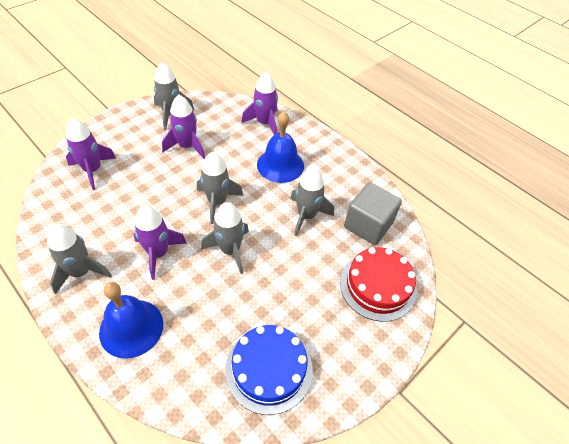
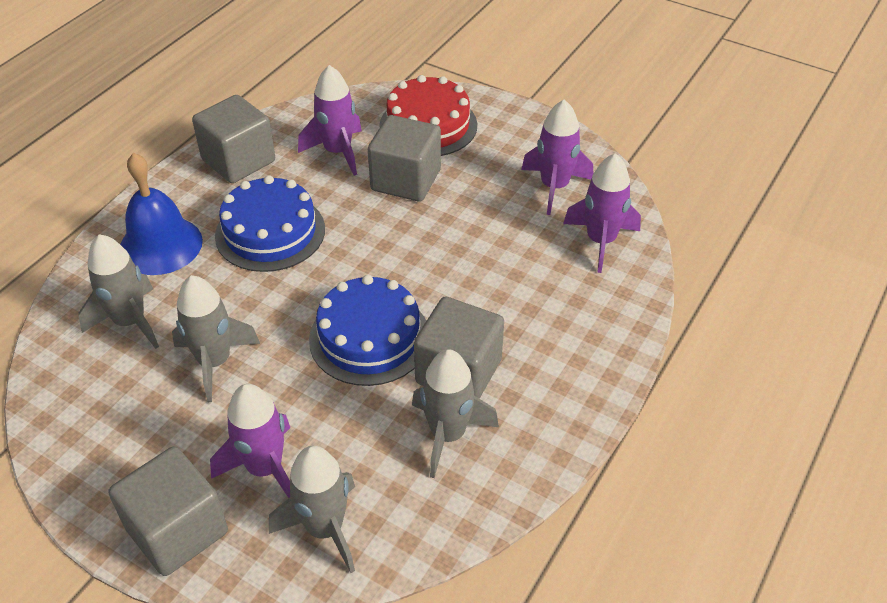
blue bell: [99,282,163,359] [257,112,304,183] = 2 -> [120,153,203,275] = 1
blue cake: [225,325,313,415] = 1 -> [215,175,325,272] [309,275,426,386] = 2
grey cube: [344,182,402,245] = 1 -> [108,447,228,576] [192,95,275,183] [368,115,441,202] [414,297,504,399] = 4
grey rocket: [47,224,112,295] [154,62,194,130] [197,152,243,224] [201,202,249,274] [290,167,334,237] = 5 -> [78,234,159,349] [172,275,260,402] [269,446,355,573] [412,349,499,478] = 4

